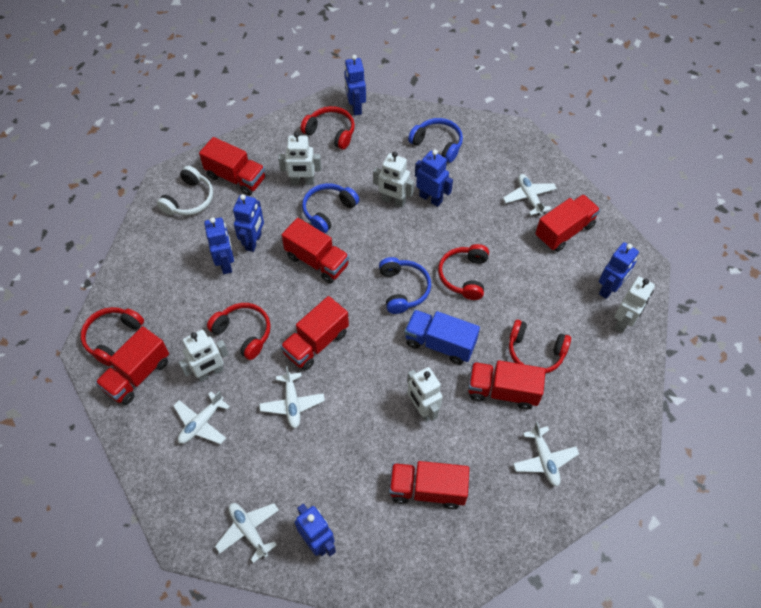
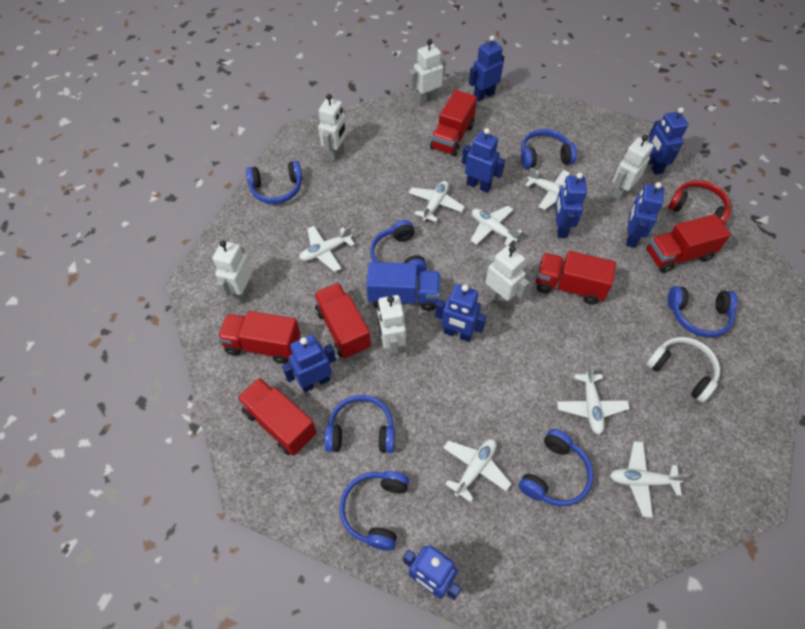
blue headphones: [302,183,359,233] [379,257,431,314] [408,118,463,163] = 3 -> [246,161,302,204] [324,395,395,453] [339,471,409,551] [370,220,427,276] [519,429,593,507] [521,129,577,169] [668,286,738,337] = 7
blue robot: [204,217,234,274] [233,194,264,252] [295,504,336,556] [344,55,366,115] [415,150,453,207] [599,242,639,299] = 6 -> [282,335,336,392] [403,545,461,600] [435,284,487,342] [462,128,505,193] [469,35,504,102] [555,173,587,238] [626,182,664,248] [648,107,688,175] = 8
red headphones: [81,307,144,366] [207,303,271,360] [301,106,355,150] [438,244,489,300] [509,320,571,374] = 5 -> [668,180,731,225] = 1
red truck: [95,326,169,405] [199,137,265,196] [280,296,349,371] [282,218,349,283] [389,461,469,509] [468,360,546,410] [535,195,600,252] = 7 -> [217,311,300,364] [237,377,317,456] [314,283,371,359] [430,90,477,156] [536,251,616,305] [646,214,731,273] = 6
white plane: [174,391,230,444] [215,503,279,563] [259,366,325,428] [503,174,557,216] [513,422,579,487] = 5 -> [299,226,355,272] [408,181,465,222] [443,439,511,502] [471,206,522,246] [525,168,570,210] [557,365,630,435] [610,442,689,518] = 7
white robot: [179,330,229,382] [278,132,321,185] [373,152,414,207] [407,367,443,422] [614,277,655,333] = 5 -> [213,240,253,304] [318,94,347,161] [377,295,406,357] [409,39,446,105] [485,246,529,308] [612,135,654,201] = 6

